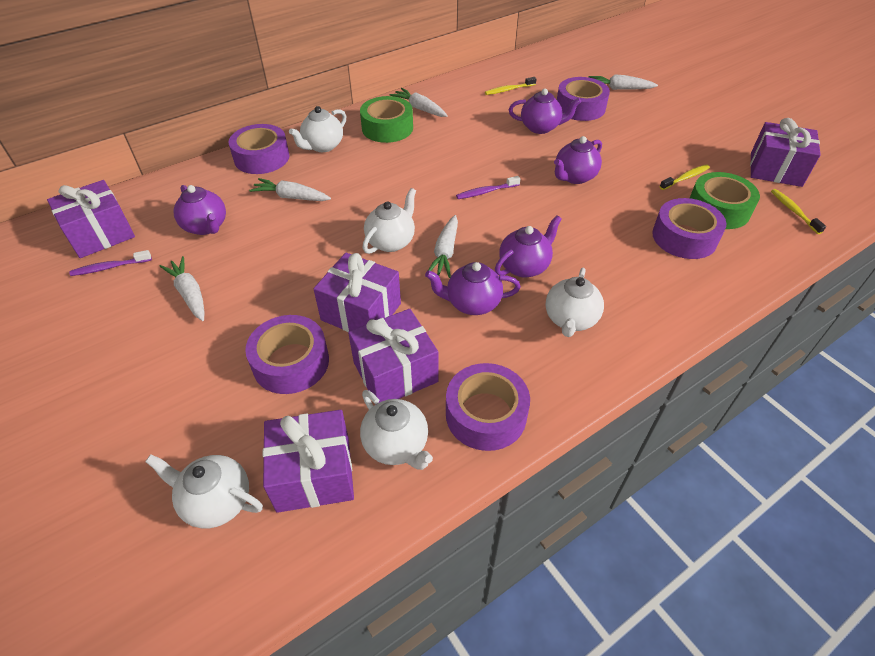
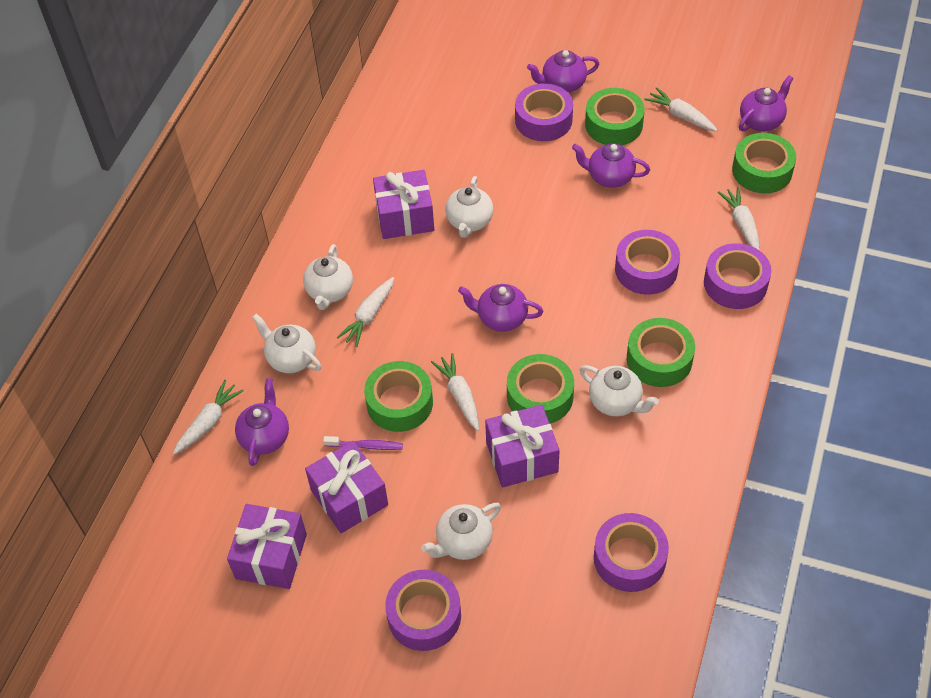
green tape: [360,96,413,143] [690,172,760,229] = 2 -> [364,361,433,432] [507,354,574,423] [585,88,645,145] [627,318,695,387] [732,133,796,193] = 5
purple gift: [47,180,135,258] [263,410,354,513] [313,253,401,332] [348,309,438,404] [750,118,821,187] = 5 -> [227,504,307,589] [305,441,388,533] [373,170,434,239] [485,405,560,488] = 4
purple toothbrush: [69,250,152,276] [456,176,520,199] = 2 -> [323,436,403,450] = 1
yellow toothbrush: [485,77,536,95] [659,165,710,190] [771,189,826,234] = 3 -> none = 0

